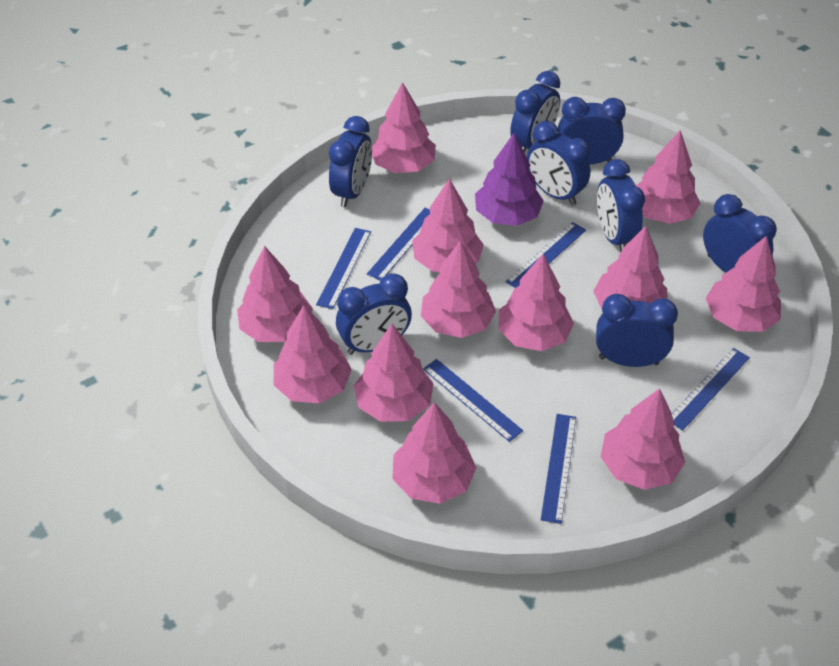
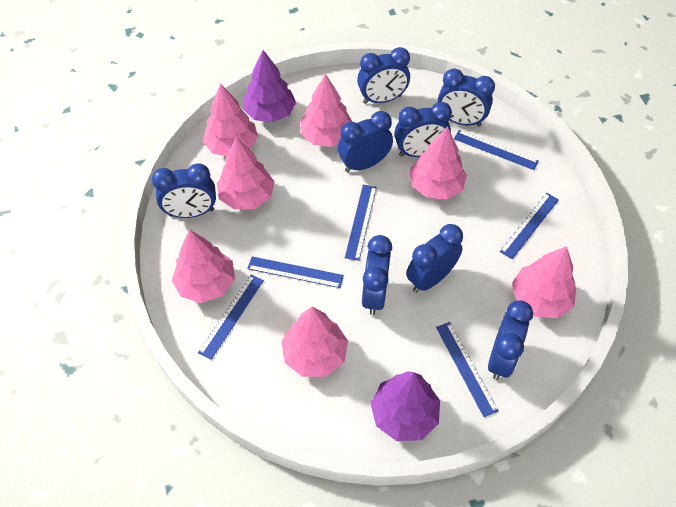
pink tree: [237,246,313,342] [274,305,352,403] [354,324,434,422] [372,82,436,173] [392,402,476,504] [412,178,484,272] [421,240,496,338] [498,254,574,351] [593,226,667,309] [601,388,685,490] [636,130,700,224] [705,236,781,332] = 12 -> [172,230,235,303] [203,83,258,156] [217,137,275,209] [281,307,348,377] [300,74,352,147] [409,126,467,199] [512,246,576,318] = 7
purple tree: [475,133,544,226] = 1 -> [243,50,296,122] [370,371,440,441] = 2

